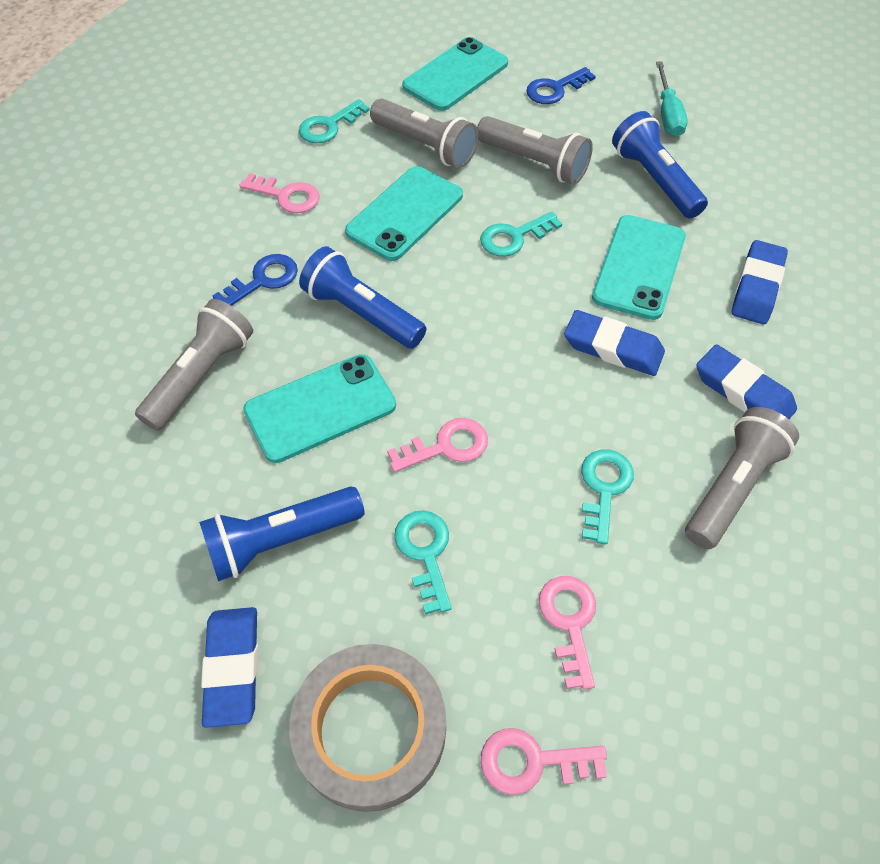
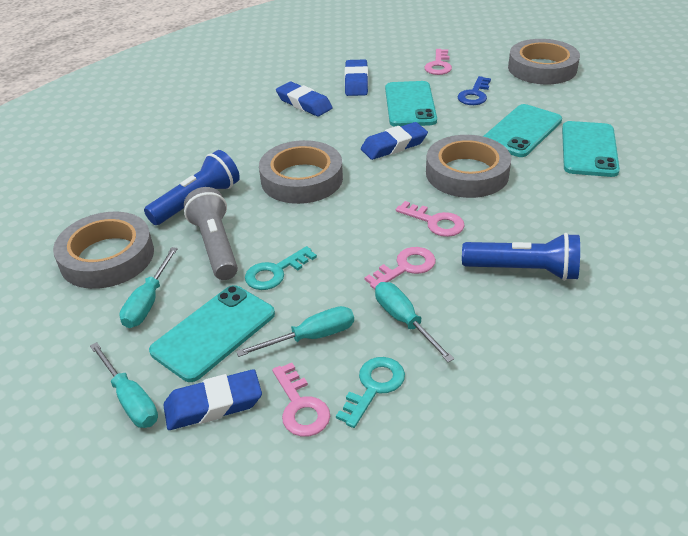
blue flashlight: [199,487,365,581] [299,246,426,349] [612,111,708,219] = 3 -> [144,150,240,225] [462,233,580,281] = 2
blue key: [212,254,298,306] [526,67,596,104] = 2 -> [457,76,491,105] = 1
grey flashlight: [135,299,253,431] [370,99,479,168] [477,116,593,185] [685,407,799,549] = 4 -> [184,187,238,280] = 1
grey tape: [289,644,446,812] = 1 -> [53,212,154,289] [259,140,343,204] [426,135,511,198] [508,39,580,84] = 4
turquoise key: [299,99,370,143] [394,510,452,614] [480,212,562,257] [581,449,634,545] = 4 -> [245,246,317,290] [336,357,405,428] = 2
turquoise screwdriver: [656,62,688,137] = 1 -> [90,342,158,428] [119,247,178,328] [236,306,354,357] [375,282,454,362] = 4

